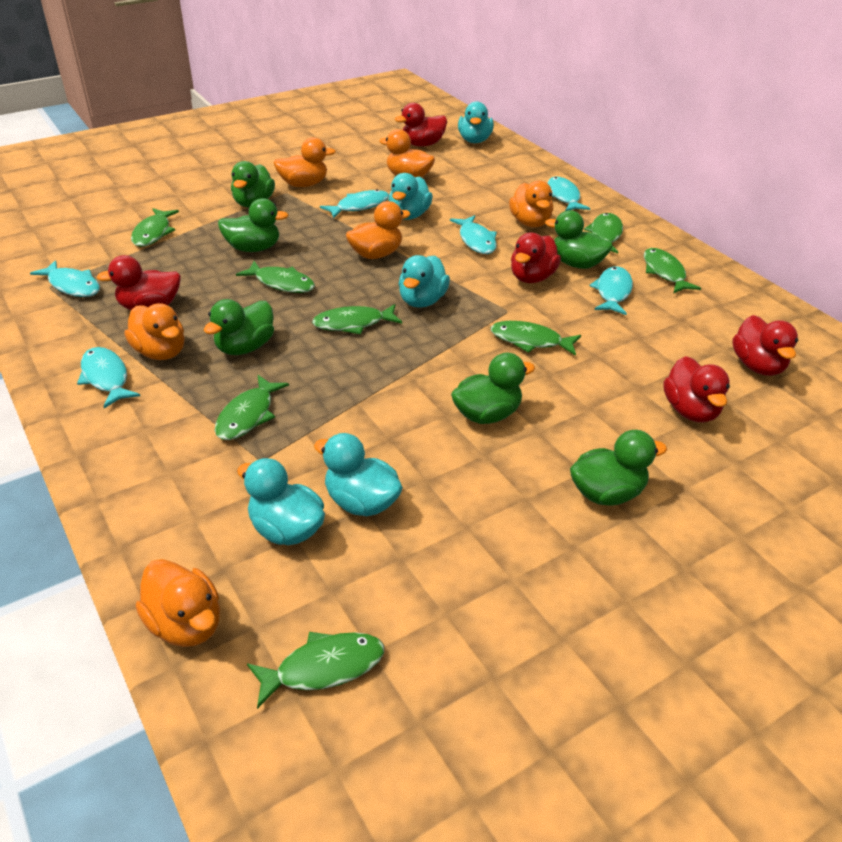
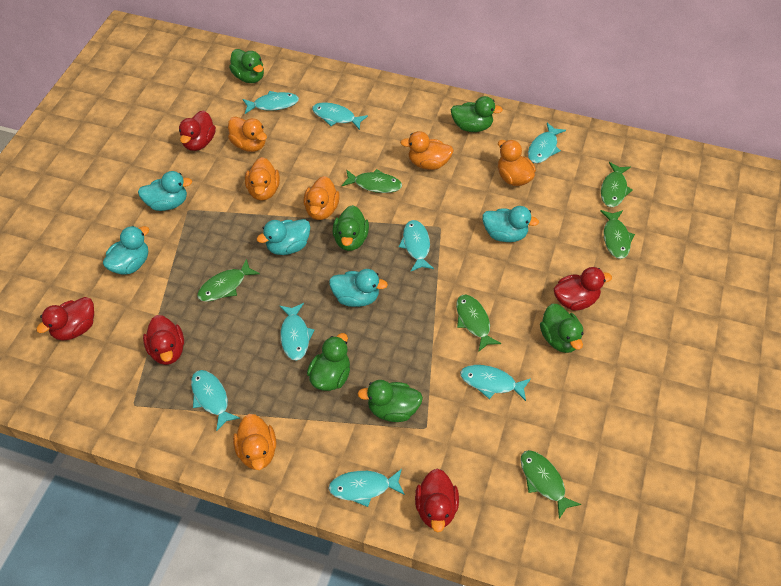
green fish: [131,208,179,247] [215,375,289,440] [236,261,315,293] [247,632,384,709] [312,304,402,334] [491,321,581,356] [584,213,623,253] [644,248,701,294] = 8 -> [197,259,260,302] [341,169,402,193] [456,295,501,352] [520,450,581,519] [600,210,635,259] [601,162,633,207] = 6
turquoise fish: [30,260,100,297] [77,347,140,408] [320,189,389,219] [450,215,497,254] [547,176,590,211] [589,266,633,315] = 6 -> [191,370,240,431] [243,91,299,114] [279,303,315,361] [312,102,368,130] [328,469,405,507] [399,220,434,271] [460,365,531,401] [528,123,566,163] = 8

